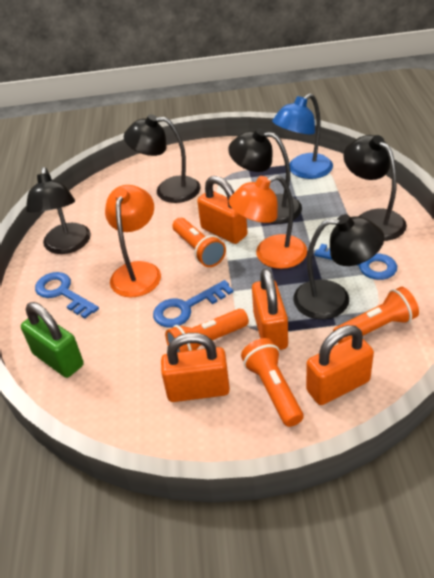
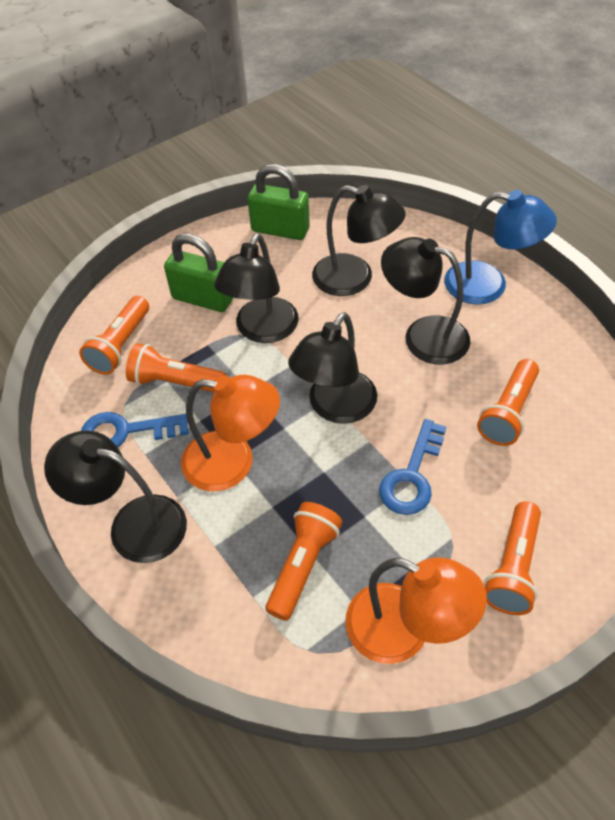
blue key: [35,272,99,318] [153,280,233,328] [314,244,397,280] = 3 -> [81,412,188,447] [379,419,446,515] = 2
green padlock: [21,302,84,378] = 1 -> [164,233,233,312] [247,164,310,240] = 2
orange flashlight: [165,309,249,352] [173,218,226,267] [241,338,303,427] [333,287,419,344] = 4 -> [79,296,149,375] [126,343,226,392] [265,502,343,621] [477,359,539,446] [484,501,541,615] = 5
orange padlock: [161,333,230,402] [197,176,248,244] [252,268,288,350] [306,325,374,405] = 4 -> none = 0

